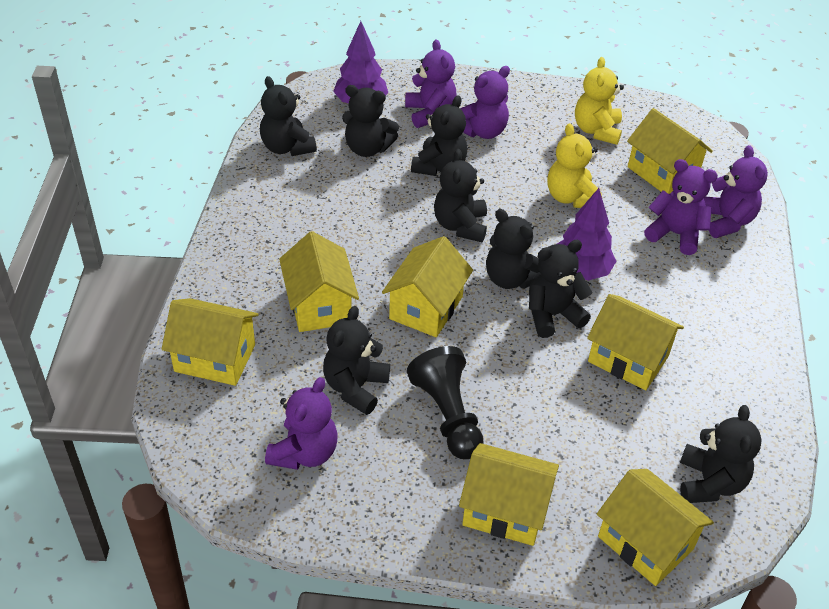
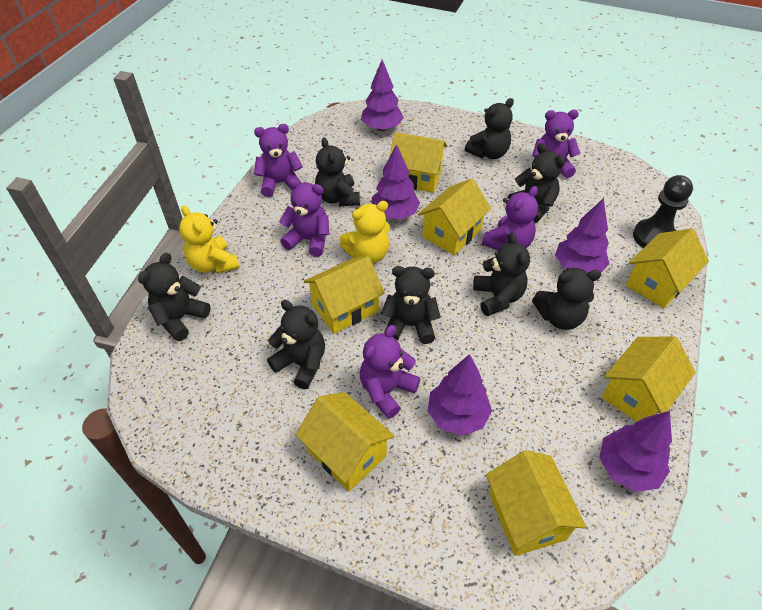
purple tree: [333,21,388,103] [557,188,616,280] = 2 -> [361,60,404,131] [372,144,420,220] [428,354,492,436] [555,198,609,273] [599,411,672,492] = 5

